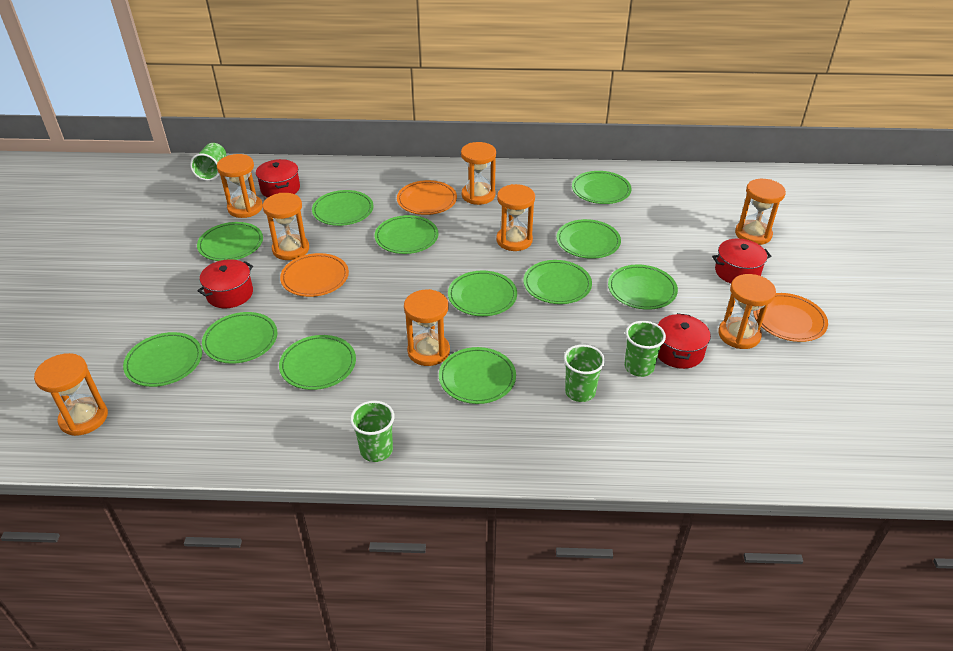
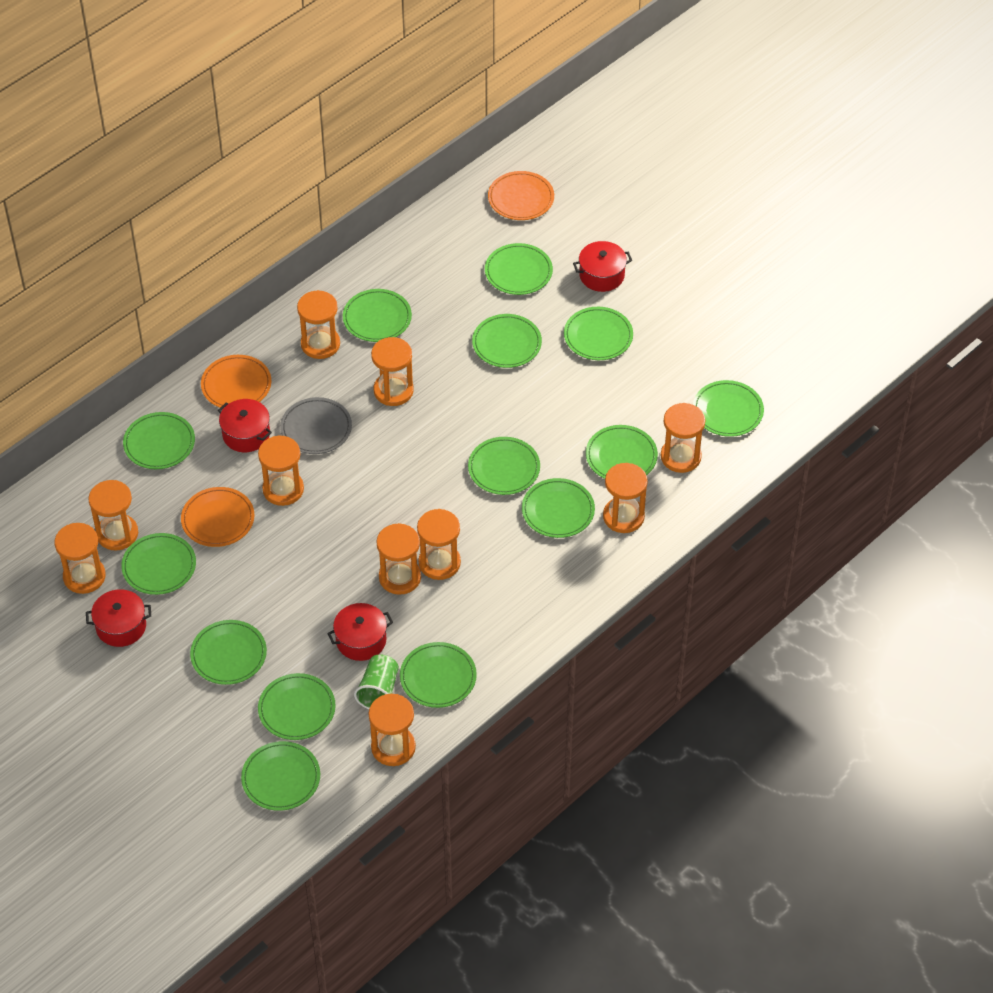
green cup: [190,143,226,181] [350,401,394,462] [564,344,605,402] [624,321,666,377] = 4 -> [354,655,399,709] = 1
green plate: [123,332,202,387] [197,222,263,261] [202,312,277,364] [279,335,356,390] [312,190,374,226] [375,215,438,254] [439,347,516,404] [448,271,517,316] [524,260,592,304] [556,219,621,259] [572,171,631,204] [608,264,678,310] = 12 -> [121,533,196,595] [123,412,195,469] [190,620,267,685] [241,741,320,811] [258,673,336,740] [343,289,412,342] [400,642,477,708] [468,437,540,495] [472,314,542,368] [485,243,553,295] [522,478,595,538] [564,307,633,360] [586,425,658,479] [693,380,764,437] = 14
grey plate: none = 0 -> [280,397,352,454] = 1
orange hourglass: [34,353,108,436] [217,154,263,218] [263,193,309,260] [404,289,450,366] [461,142,496,205] [496,184,535,251] [718,274,776,349] [735,179,786,245] = 8 -> [55,523,106,594] [88,480,138,551] [258,435,304,506] [297,290,340,359] [369,694,416,766] [371,337,414,406] [376,523,421,595] [417,509,461,580] [603,463,648,533] [661,403,705,473] = 10

